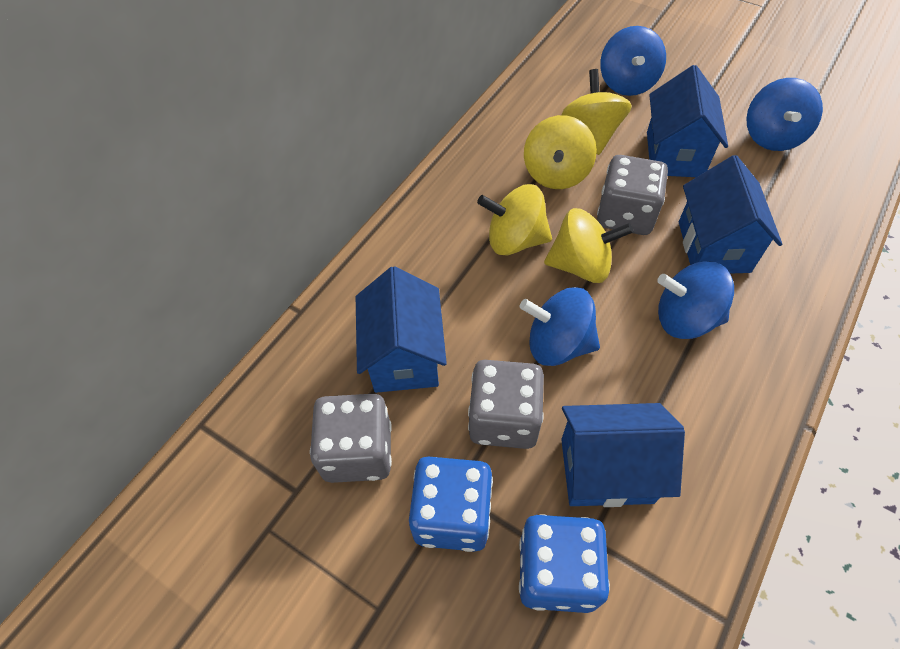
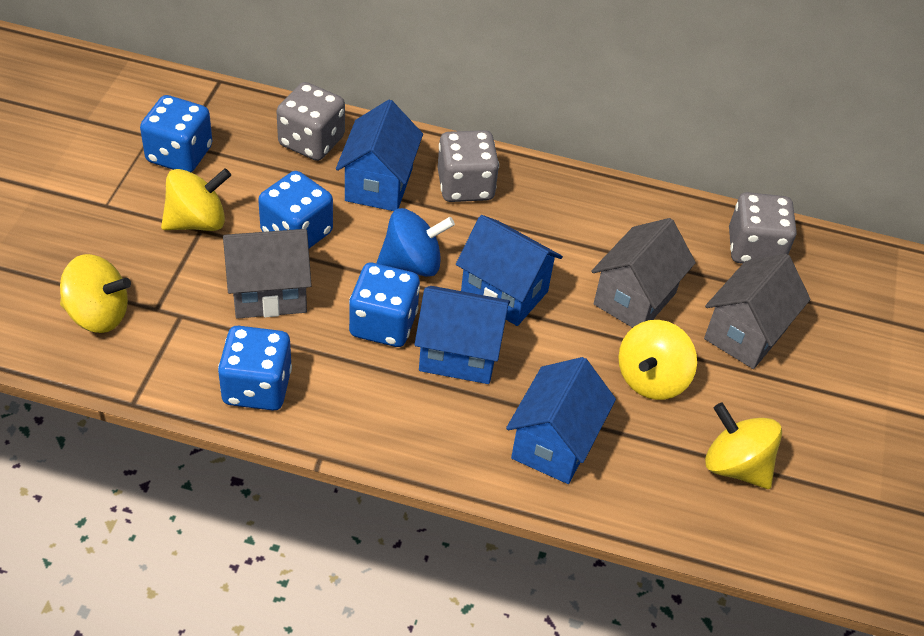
blue dice: [409,456,493,552] [519,514,610,613] = 2 -> [140,95,212,172] [218,326,292,411] [258,171,333,248] [349,263,420,347] = 4
blue spinning top: [520,287,600,366] [600,26,666,96] [657,261,734,339] [746,78,823,151] = 4 -> [377,208,455,277] = 1
grey house: none = 0 -> [223,229,312,319] [591,218,696,328] [704,254,811,369] = 3

